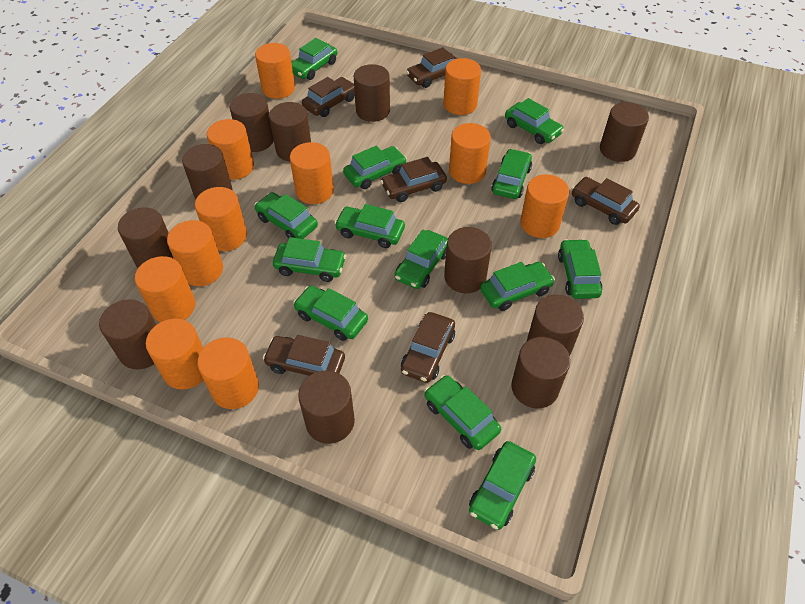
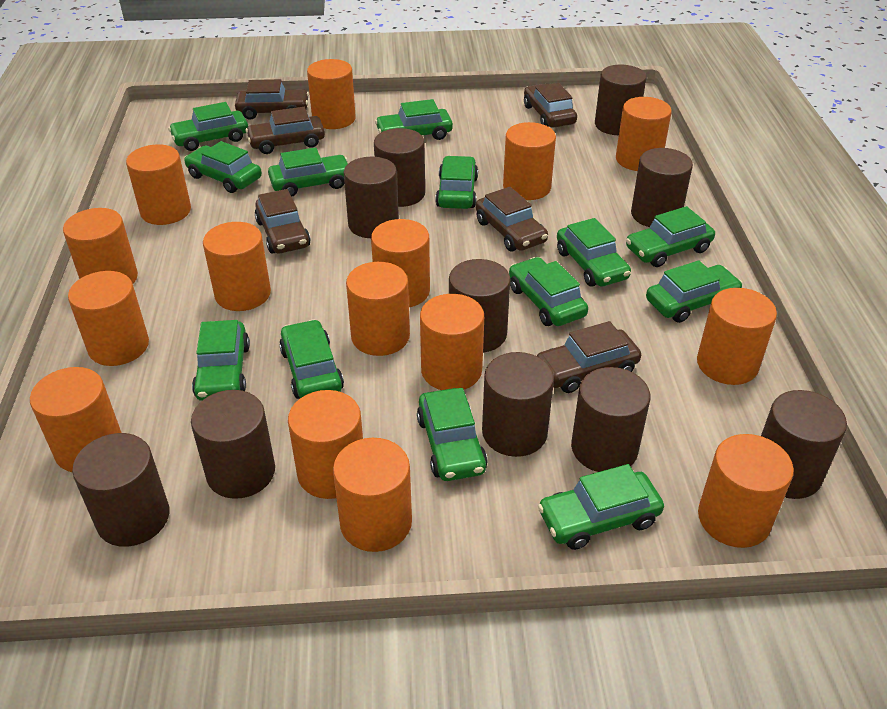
brown cylinder: [99,299,156,369] [118,207,174,268] [182,144,233,199] [230,93,274,152] [269,102,311,161] [298,370,355,444] [354,64,390,122] [444,227,492,293] [511,337,570,408] [527,295,584,356] [600,102,649,162] = 11 -> [72,433,169,547] [191,390,275,499] [344,157,399,238] [374,128,425,207] [449,259,511,353] [482,352,554,457] [571,367,650,472] [595,65,646,135] [631,148,693,227] [761,390,847,499] = 10
orange cylinder: [135,256,195,322] [146,319,203,390] [167,220,223,286] [195,187,247,251] [197,337,259,409] [207,119,254,180] [255,43,295,99] [290,142,334,204] [443,58,481,115] [449,123,491,184] [520,174,569,238] = 11 -> [30,367,121,472] [63,208,138,284] [68,271,149,366] [126,144,191,225] [203,222,271,311] [288,390,363,499] [307,59,356,129] [333,438,412,552] [346,262,410,356] [371,219,430,307] [420,294,484,390] [503,122,556,200] [616,97,672,171] [697,288,777,385] [698,434,794,548] = 15

